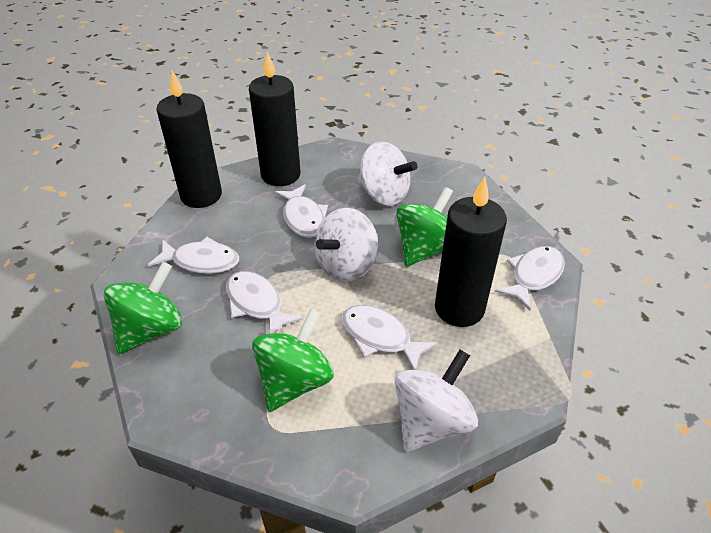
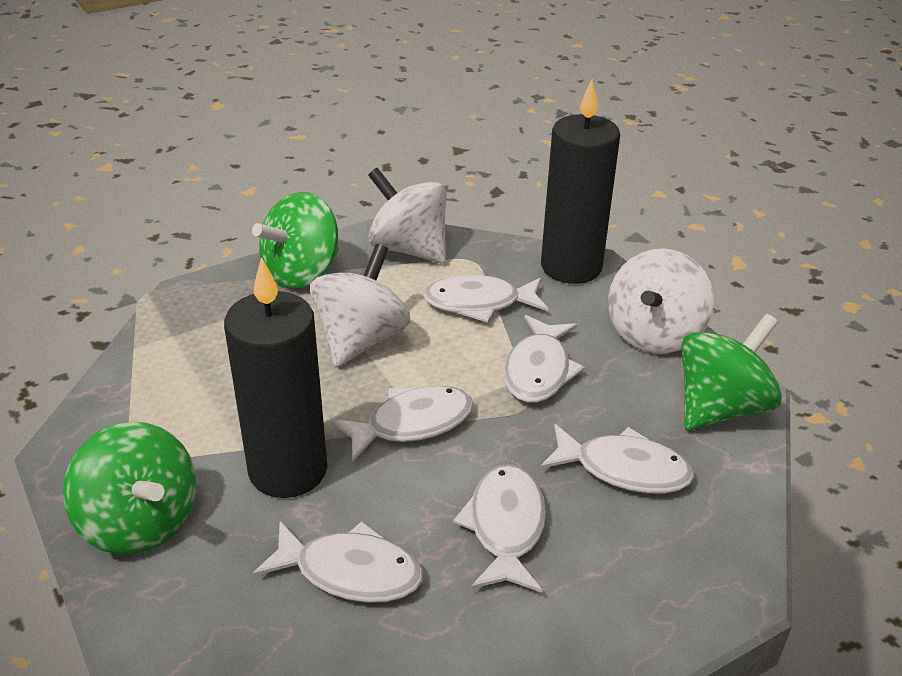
black candle: [156,70,222,208] [249,52,300,186] [435,177,507,327] = 3 -> [224,257,327,498] [541,79,620,284] = 2
white fish: [148,237,239,274] [226,271,304,334] [274,184,328,238] [341,305,437,370] [495,246,565,310] = 5 -> [253,521,423,603] [331,386,473,461] [423,275,548,322] [453,464,546,593] [503,315,585,403] [540,424,694,494] = 6

